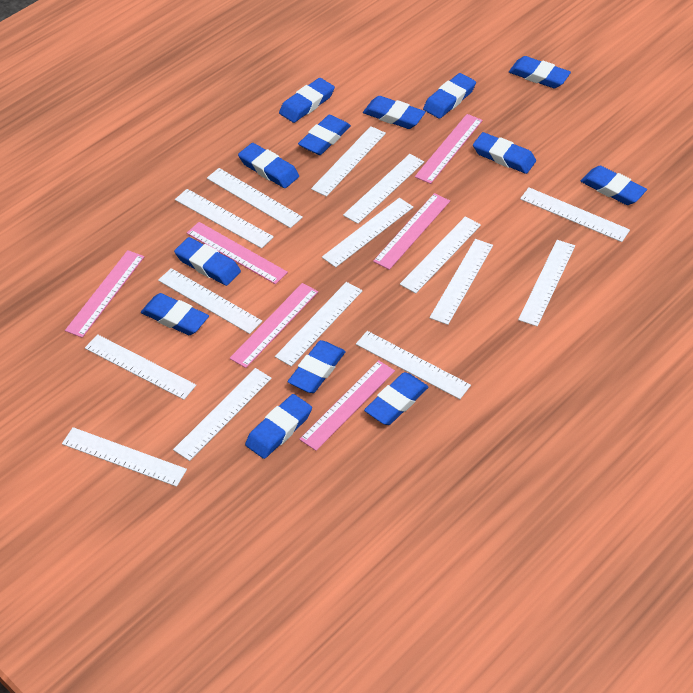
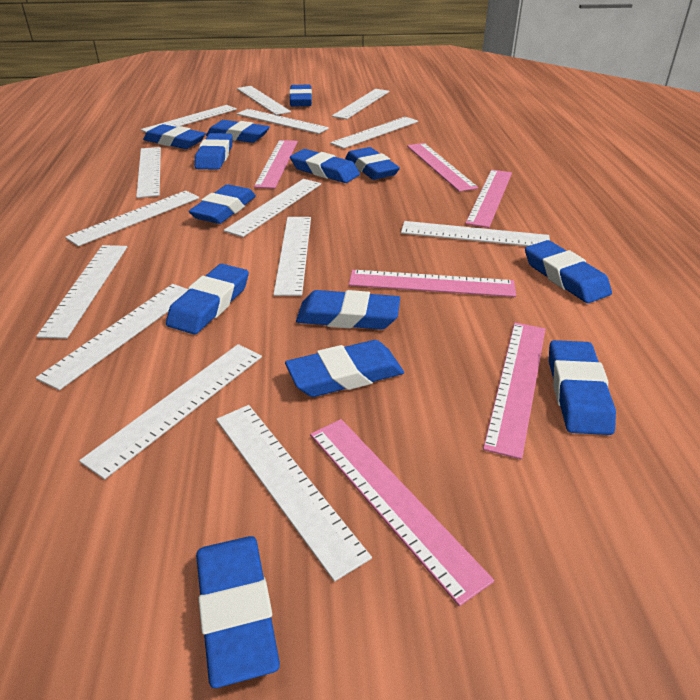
white ruler: [62,427,187,487] [85,334,196,400] [158,268,262,334] [173,368,272,461] [175,189,274,249] [207,168,303,228] [275,282,363,366] [311,126,386,197] [322,198,413,267] [343,154,424,224] [356,331,471,399] [400,217,481,293] [429,239,493,325] [518,240,575,327] [520,187,630,242] = 15 -> [36,245,127,339] [36,284,188,390] [65,191,199,246] [79,344,262,479] [136,147,161,198] [141,105,237,132] [216,405,372,582] [224,179,321,237] [237,86,291,115] [237,109,329,134] [273,217,311,296] [331,117,418,149] [332,89,390,119] [401,221,550,246] = 14

